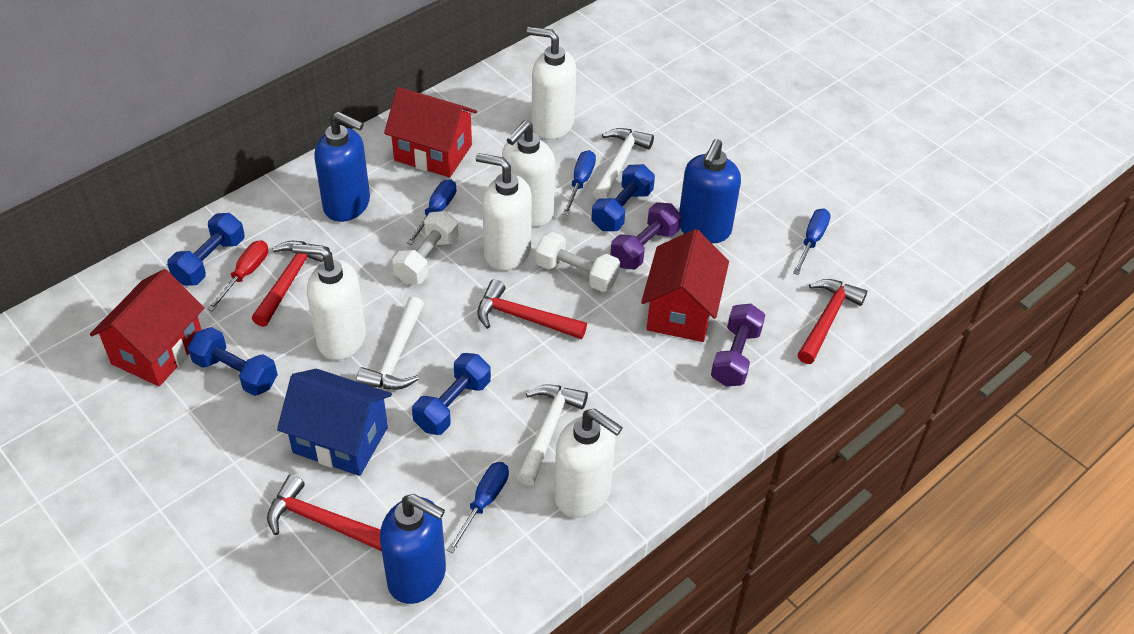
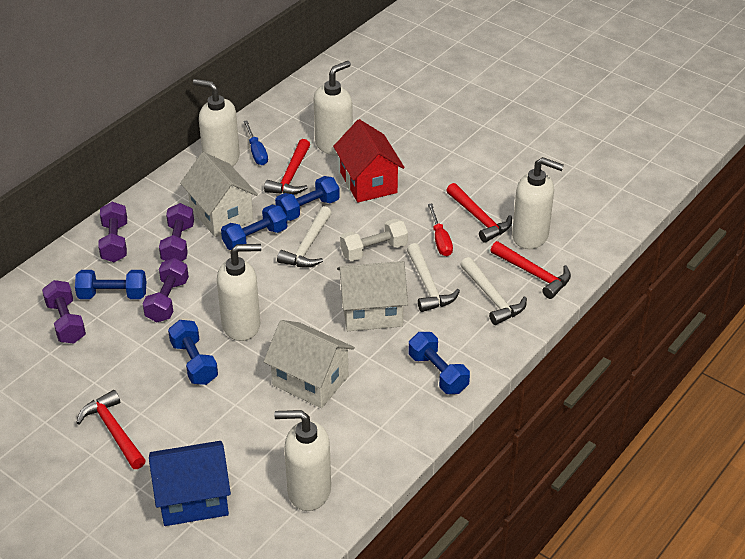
blue dumbbell: [167,213,245,286] [188,327,278,396] [412,353,491,435] [591,164,655,231] = 4 -> [75,270,146,299] [168,320,218,385] [221,205,287,250] [275,176,340,221] [409,332,470,394] = 5
blue screwdriver: [407,180,457,245] [446,462,509,553] [563,150,596,215] [793,209,831,275] = 4 -> [243,120,268,165] = 1
blue soap dispenser: [314,112,370,222] [380,494,446,604] [679,139,741,243] = 3 -> none = 0
purple dumbbell: [610,202,681,269] [711,304,765,386] = 2 -> [42,280,86,343] [98,202,127,262] [143,258,189,322] [159,203,194,261] = 4
red house: [90,269,204,386] [384,87,477,178] [641,229,729,342] = 3 -> [333,119,405,202] = 1
white dumbbell: [392,211,459,284] [535,232,620,292] = 2 -> [340,219,408,261] = 1
white house: none = 0 -> [180,152,258,237] [263,320,355,408] [337,261,408,331] = 3

